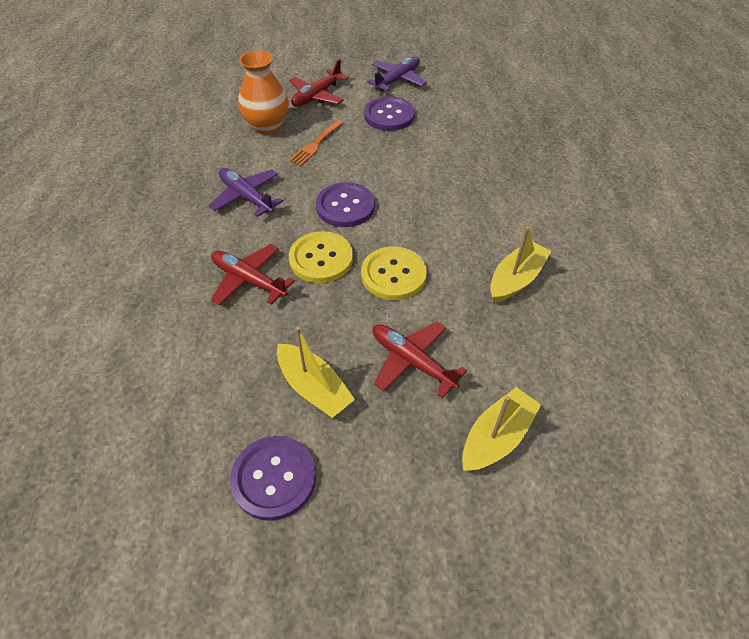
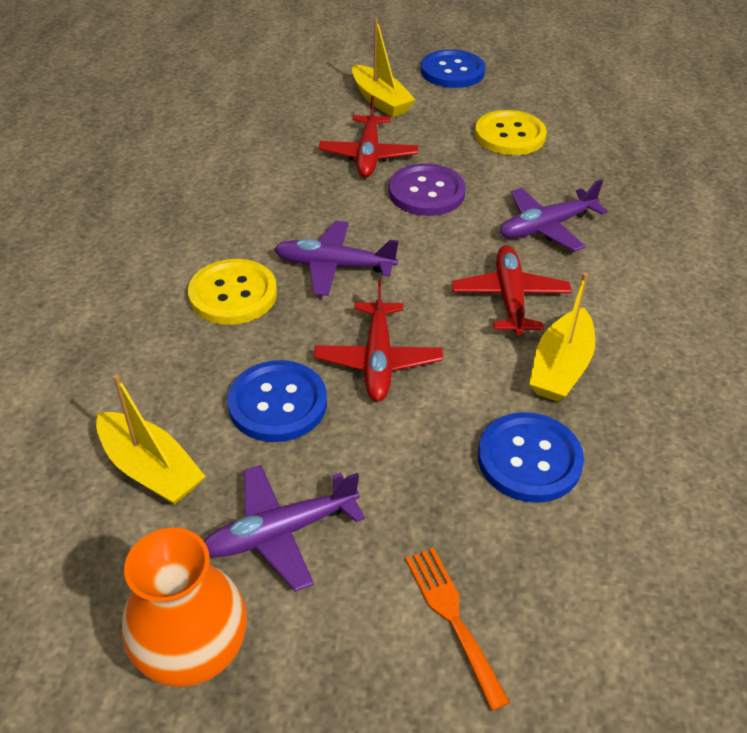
blue button: none = 0 -> [227,360,327,442] [421,49,485,88] [478,412,584,503] = 3
purple button: [230,436,316,521] [316,182,375,227] [364,96,415,131] = 3 -> [388,164,466,216] = 1
purple plane: [209,168,283,217] [367,56,427,91] = 2 -> [204,465,365,592] [274,221,399,296] [500,179,608,252] = 3

